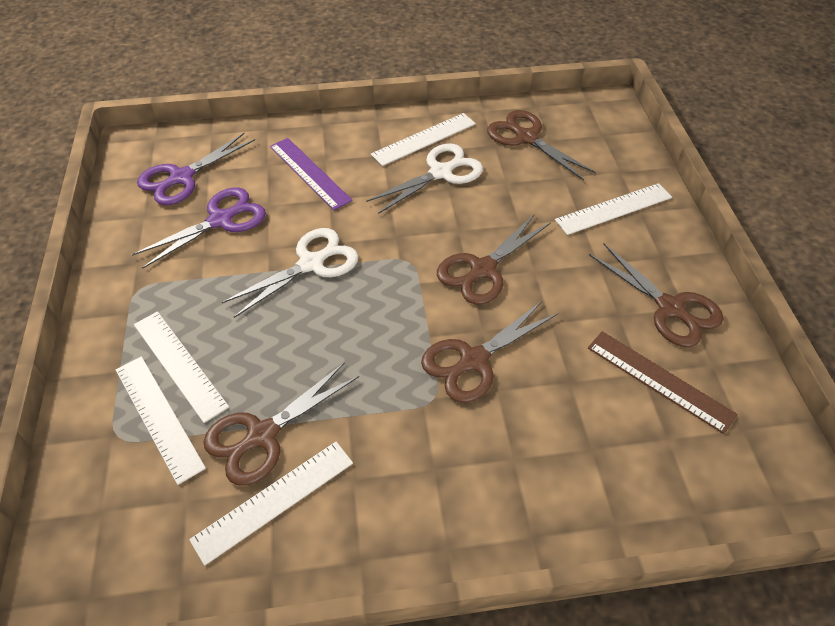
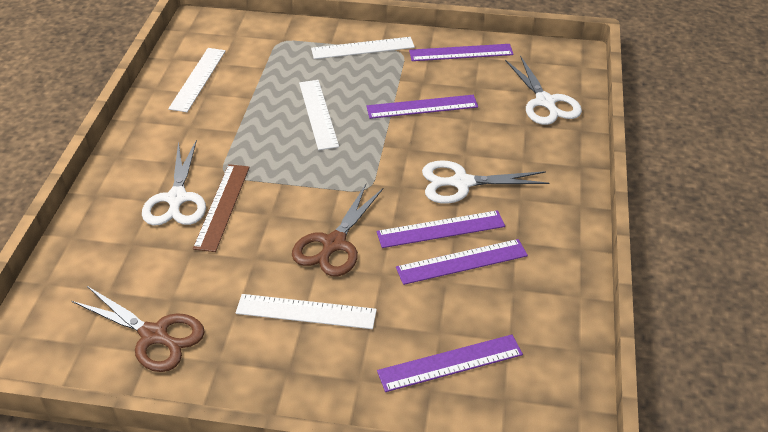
brown scissors: [203,362,359,486] [421,301,558,403] [437,214,551,305] [487,110,596,180] [589,243,724,347] = 5 -> [72,286,205,372] [292,184,383,277] = 2
purple ruler: [270,138,353,210] = 1 -> [366,95,478,119] [377,210,505,248] [377,335,523,392] [396,239,528,285] [409,44,514,61] = 5
purple scissors: [132,187,266,269] [137,133,255,205] = 2 -> none = 0
white ruler: [116,356,206,485] [134,311,229,423] [189,442,353,566] [371,113,476,166] [555,183,672,235] = 5 -> [168,48,226,112] [236,294,377,329] [299,80,339,150] [311,37,415,59] = 4
white scissors: [222,228,359,318] [366,143,483,214] = 2 -> [142,140,206,226] [422,160,549,204] [505,55,582,125] = 3

